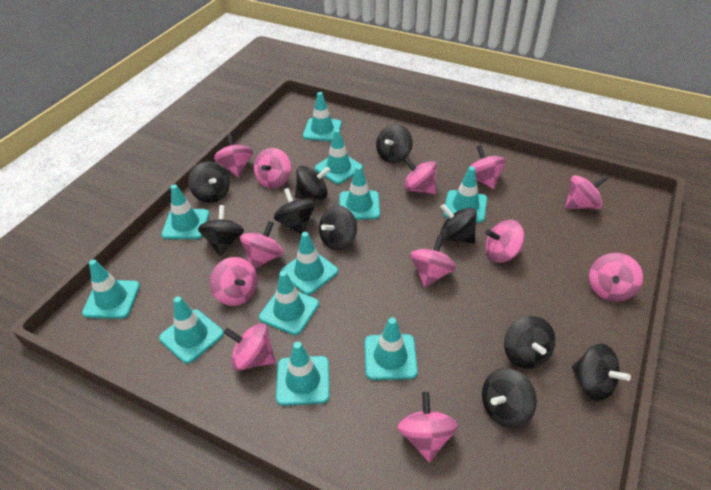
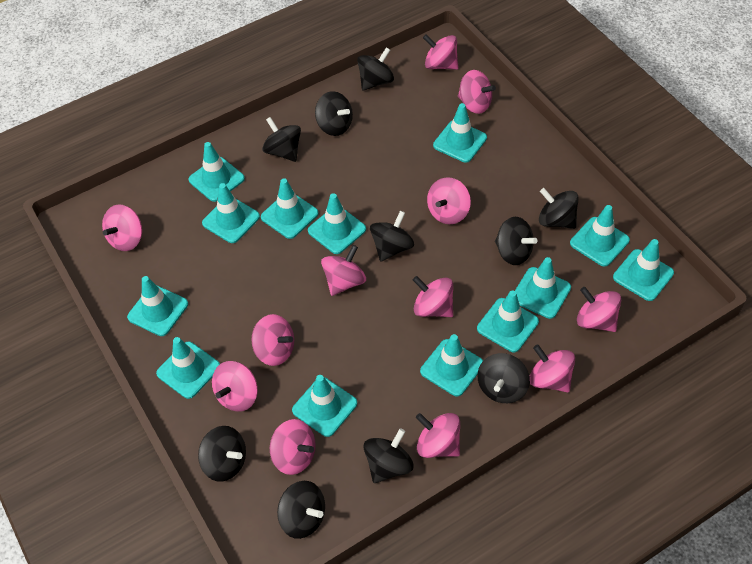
turquoise traffic cone: [82,259,140,319] [159,296,224,364] [162,184,210,239] [259,271,319,335] [276,342,330,406] [280,232,338,295] [303,92,341,142] [315,129,363,184] [339,166,380,220] [365,317,418,380] [443,166,487,223] = 11 -> [127,276,188,336] [156,337,220,399] [188,142,245,202] [202,183,260,243] [261,178,319,239] [292,375,357,437] [308,193,366,254] [420,334,483,396] [433,103,487,163] [477,290,539,352] [515,257,571,319] [570,205,630,266] [613,239,674,301] = 13

